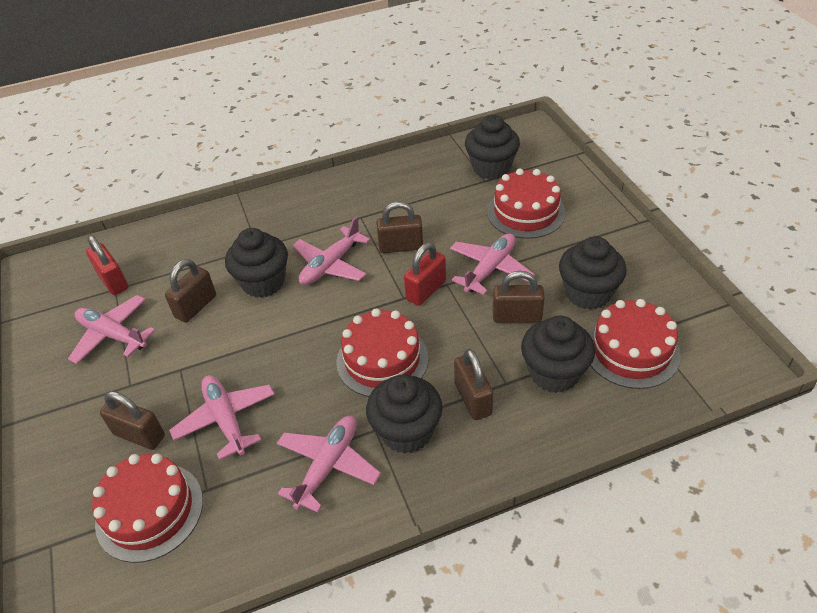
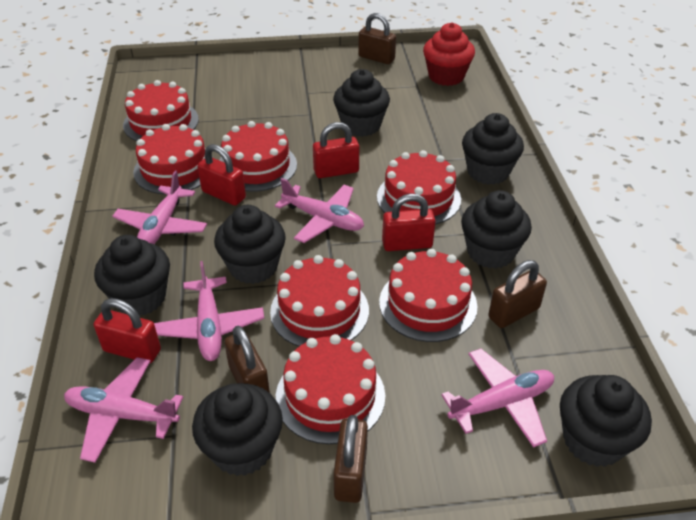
black cupcake: [225,228,288,298] [366,375,443,454] [465,115,520,179] [521,316,595,393] [559,236,627,310] = 5 -> [94,235,170,316] [192,383,283,476] [214,205,286,284] [333,69,390,137] [461,190,532,269] [462,113,524,185] [560,375,652,467] = 7
brown padlock: [100,391,165,450] [165,259,216,323] [376,201,423,253] [454,349,493,420] [493,271,545,323] = 5 -> [224,326,270,393] [333,415,368,503] [358,13,396,64] [488,260,547,328] = 4
red cake: [92,453,203,563] [336,309,428,397] [487,168,565,239] [588,299,681,389] = 4 -> [123,80,199,141] [133,124,213,195] [219,121,297,192] [270,255,369,347] [276,334,385,444] [377,150,461,225] [379,249,478,342] = 7
red cupcake: none = 0 -> [423,22,475,86] = 1
red padlock: [86,235,128,295] [404,242,446,306] = 2 -> [94,298,161,363] [197,144,246,206] [313,122,359,178] [382,193,436,251] = 4

